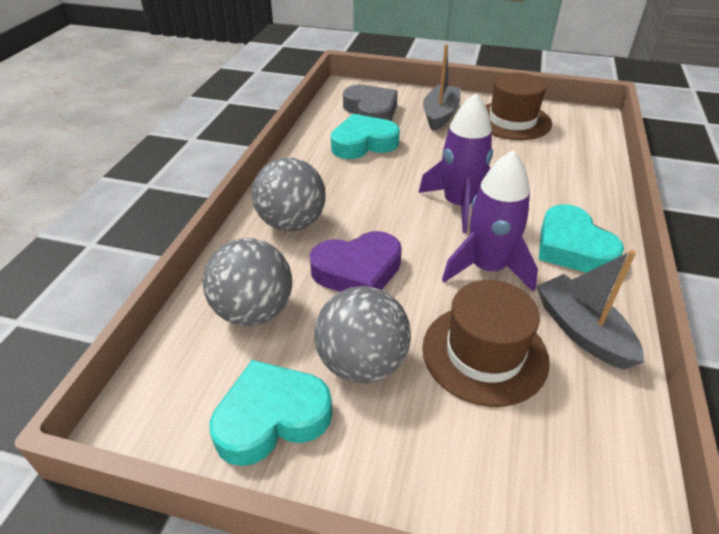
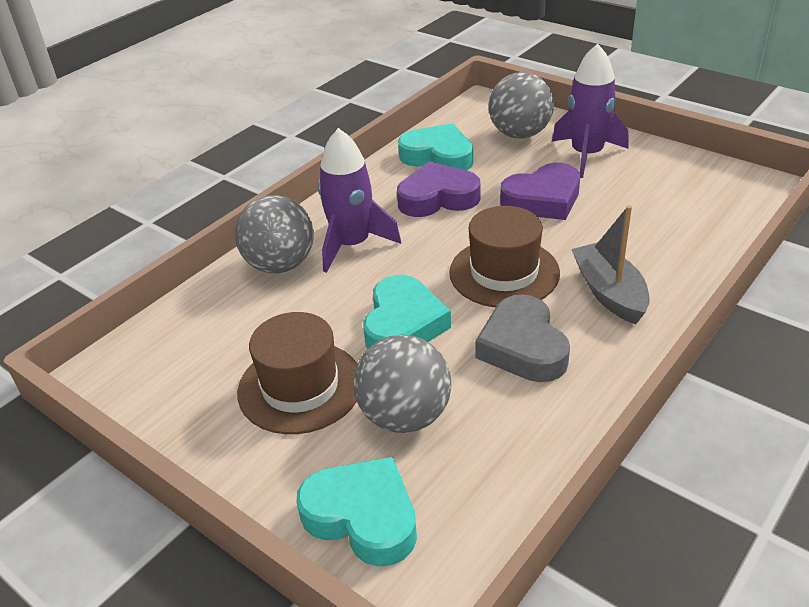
grey boat: [423,44,461,131] [536,250,644,370] = 2 -> [571,205,650,324] = 1
purple heart: [310,231,402,292] = 1 -> [397,161,481,217] [500,163,580,220] = 2

